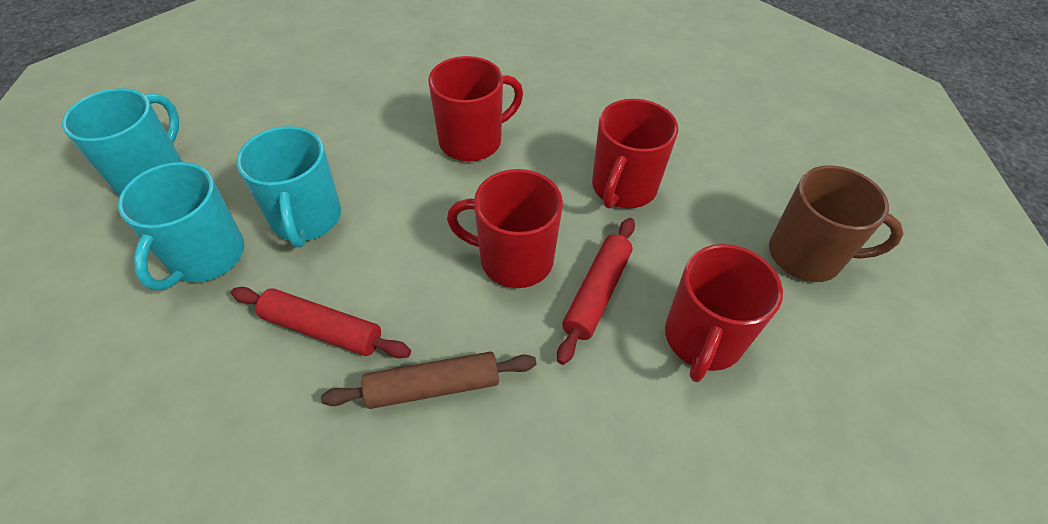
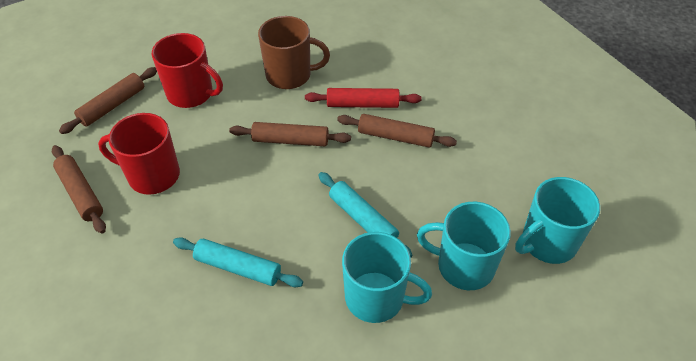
brown rolling pin: [321,352,536,409] = 1 -> [52,145,106,234] [59,67,157,134] [229,122,351,146] [337,114,457,148] = 4
red mug: [428,56,523,161] [447,169,563,288] [592,99,678,209] [665,244,783,382] = 4 -> [98,113,180,195] [152,33,223,108] = 2
red rolling pin: [231,287,411,359] [557,218,635,365] = 2 -> [305,88,422,108] = 1
turquoise rolling pin: none = 0 -> [173,237,303,287] [318,172,413,257] = 2

